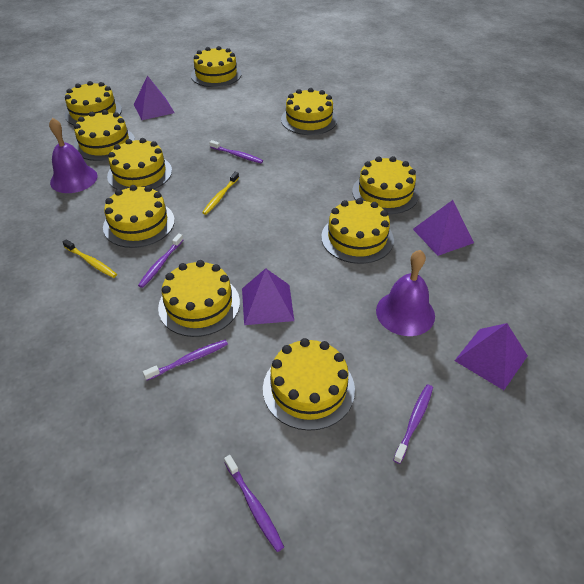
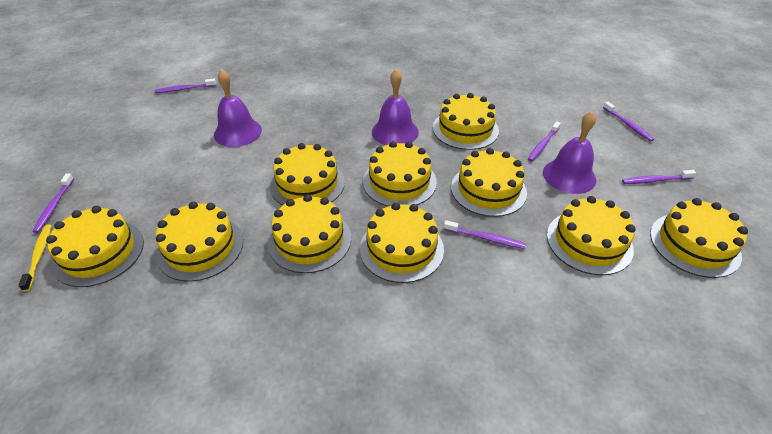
purple bell: [49,118,98,193] [376,250,435,336] = 2 -> [214,69,262,147] [372,69,419,145] [543,111,596,194] = 3
purple pyramid: [134,76,175,120] [242,268,294,325] [413,200,474,256] [455,323,528,390] = 4 -> none = 0
purple toothbrush: [138,233,184,288] [143,340,228,381] [209,140,263,163] [224,455,284,552] [393,384,433,464] = 5 -> [33,173,74,233] [155,79,216,93] [444,220,526,249] [528,121,561,162] [603,102,654,142] [622,170,696,184] = 6
yellow toothbrush: [63,239,117,278] [202,172,239,215] = 2 -> [18,224,52,291] = 1

